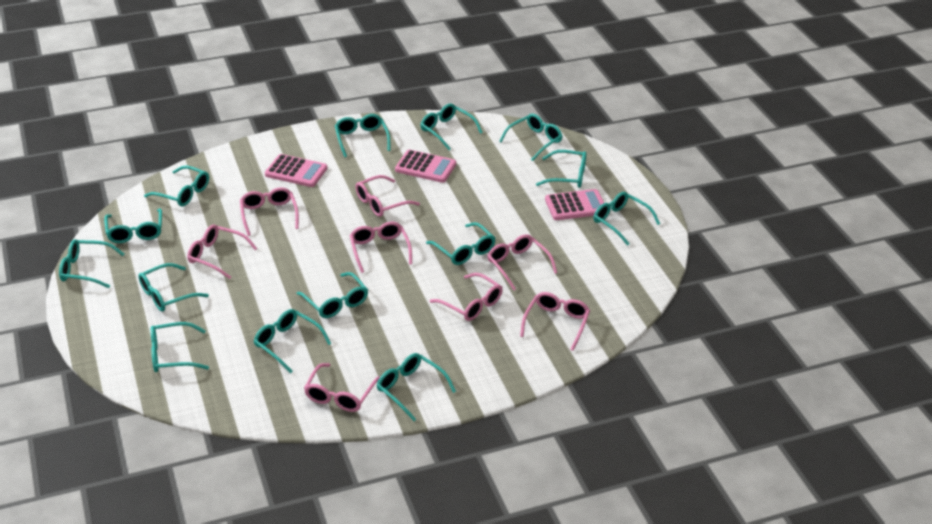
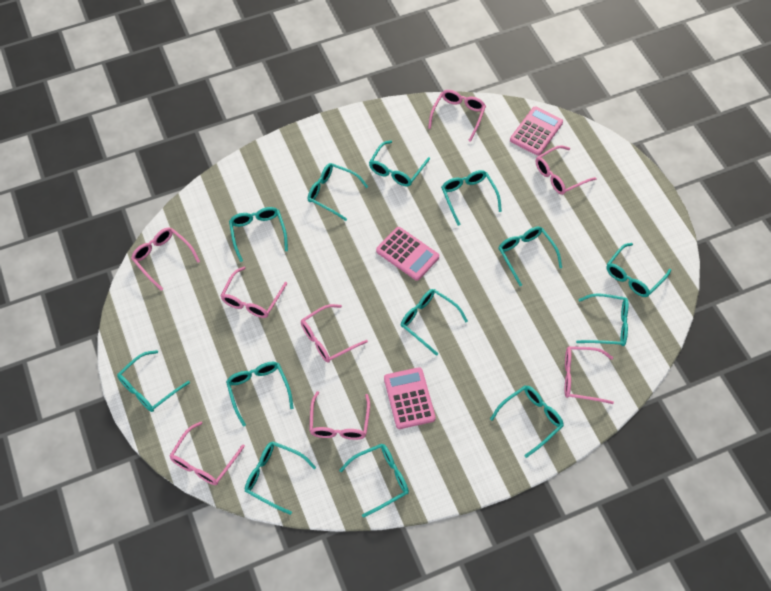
turquoise glasses: [59,239,124,288] [104,208,162,243] [138,263,209,311] [144,165,209,207] [151,322,209,372] [254,309,331,373] [297,272,368,318] [335,114,391,157] [376,353,456,421] [420,104,483,150] [426,222,495,265] [499,114,562,161] [536,150,586,188] [594,192,660,246] = 14 -> [117,350,190,412] [226,362,294,426] [229,207,288,262] [245,441,316,515] [308,163,368,221] [339,444,409,518] [369,140,430,187] [401,289,468,356] [441,170,502,226] [490,385,564,458] [498,227,562,286] [576,293,628,346] [606,243,671,297] = 13

